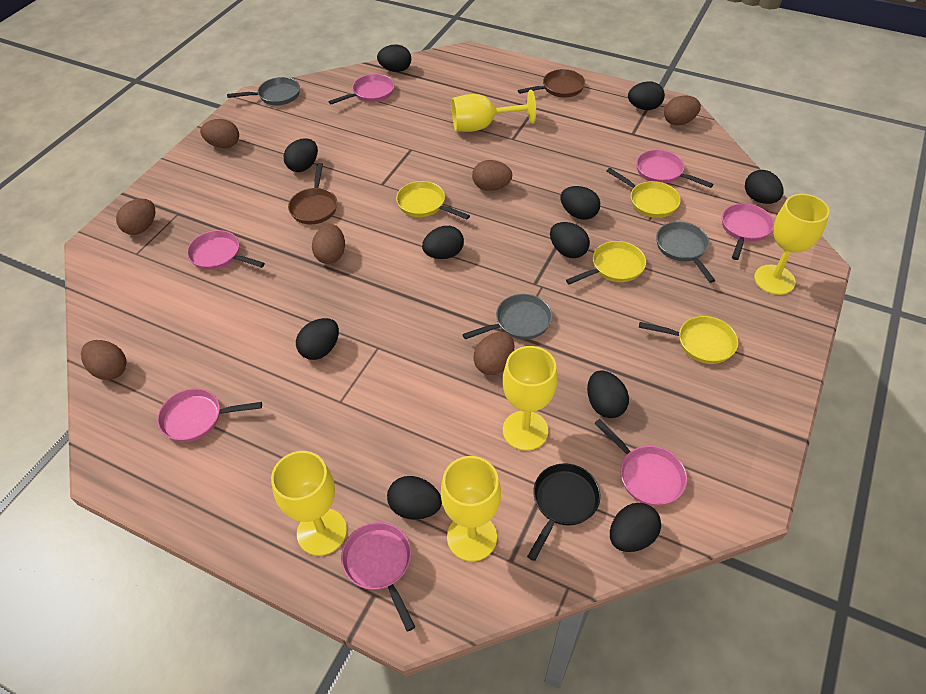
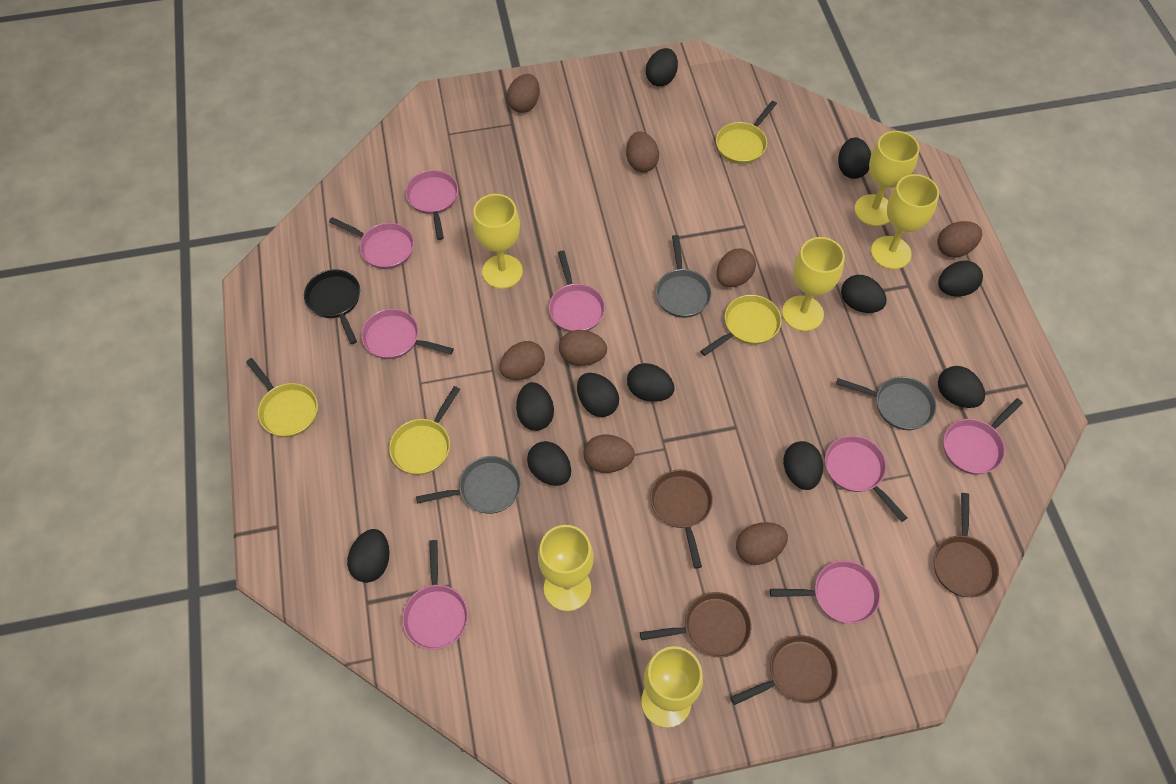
brown egg: [81,340,127,380] [116,199,155,235] [200,119,239,148] [312,224,345,264] [472,160,512,191] [473,332,514,375] [664,95,701,126] = 7 -> [500,341,545,380] [507,74,540,113] [559,330,607,366] [583,435,635,473] [626,131,659,172] [716,248,756,287] [736,522,788,565] [937,221,982,258] = 8
brown pan: [288,163,337,224] [518,69,585,97] = 2 -> [640,592,751,658] [650,470,713,569] [731,635,838,705] [934,493,999,597] = 4
pink pan: [157,388,262,442] [187,230,265,270] [328,74,394,104] [341,522,415,632] [594,419,687,506] [636,150,713,188] [722,203,774,260] = 7 -> [329,217,414,269] [361,309,454,359] [402,540,468,650] [405,170,458,240] [549,250,605,332] [770,560,881,624] [825,435,907,522] [943,398,1023,475] = 8
yellow goblet: [271,451,347,556] [441,456,501,562] [452,90,536,132] [503,346,557,451] [754,194,830,295] = 5 -> [473,194,523,289] [538,525,594,611] [641,646,703,728] [782,237,845,331] [854,131,920,226] [871,174,939,269] = 6

